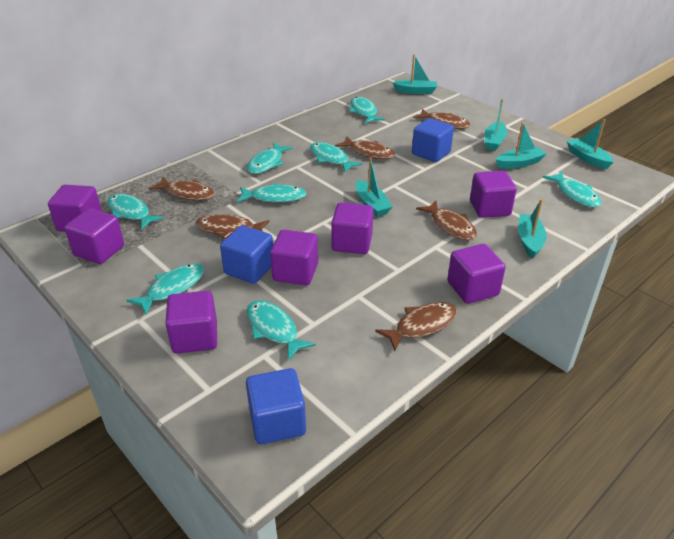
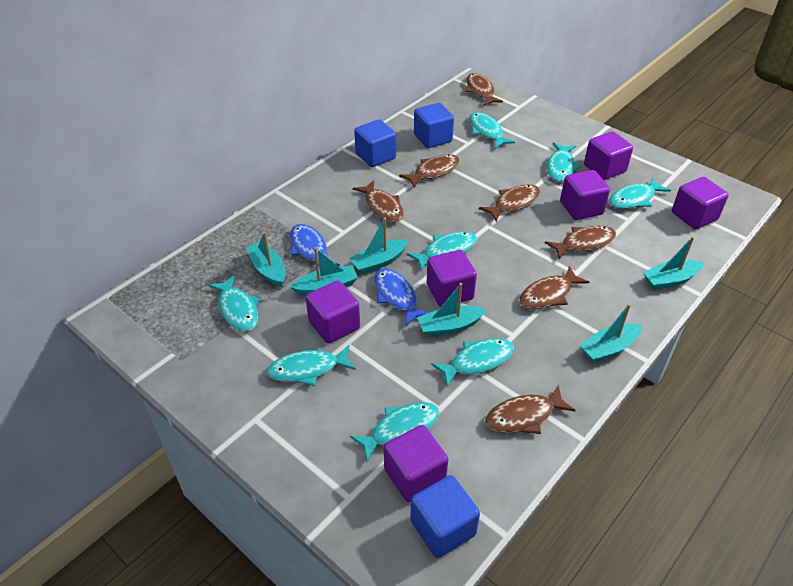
blue fish: none = 0 -> [290,224,340,271] [374,268,428,326] = 2
brown fish: [149,177,215,200] [195,214,270,239] [335,137,395,159] [375,302,457,351] [413,109,471,129] [416,201,477,240] = 6 -> [353,180,404,222] [399,154,460,188] [466,73,503,106] [479,184,540,222] [485,385,576,434] [519,266,590,310] [545,226,616,260] = 7
purple cube: [48,185,102,232] [64,208,124,264] [165,291,217,354] [270,230,318,285] [331,202,373,254] [447,244,506,304] [470,171,517,218] = 7 -> [306,280,360,344] [384,425,448,502] [427,250,477,307] [560,170,610,220] [584,131,633,180] [672,177,729,229] = 6

